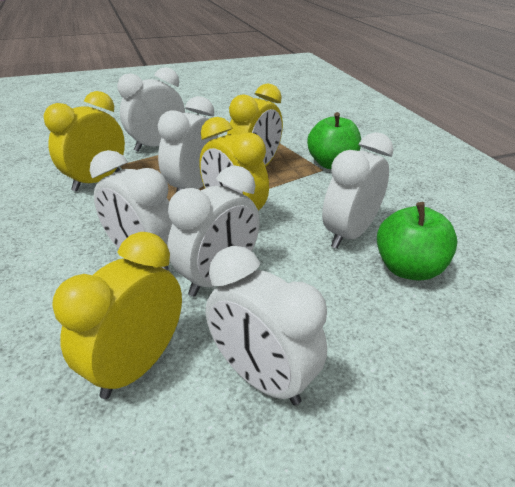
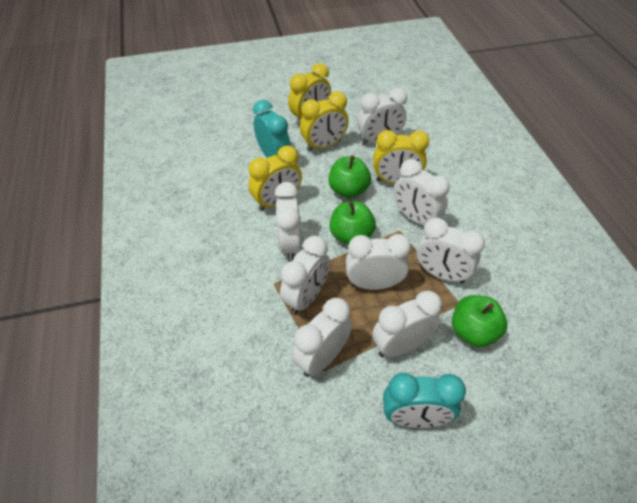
green apple: [307,112,361,169] [377,202,458,280] = 2 -> [328,155,371,198] [330,201,376,245] [452,295,507,347] = 3
turquoise clock: none = 0 -> [253,100,291,158] [383,373,466,428] = 2
white clock: [90,150,173,270] [117,67,185,152] [158,96,218,192] [167,166,260,297] [206,246,327,405] [322,132,393,249] = 6 -> [275,182,301,261] [280,236,330,315] [292,298,352,377] [346,234,411,290] [357,88,407,145] [372,291,442,357] [394,159,450,225] [417,218,485,283] = 8

